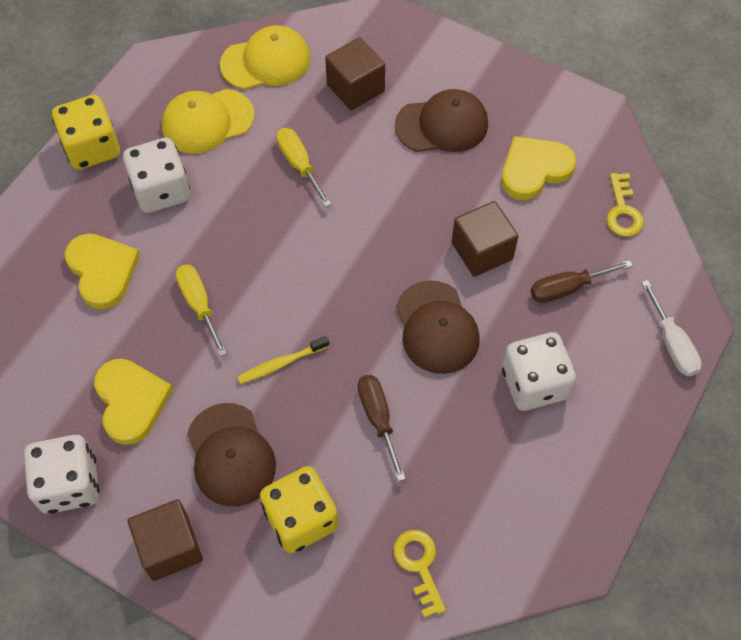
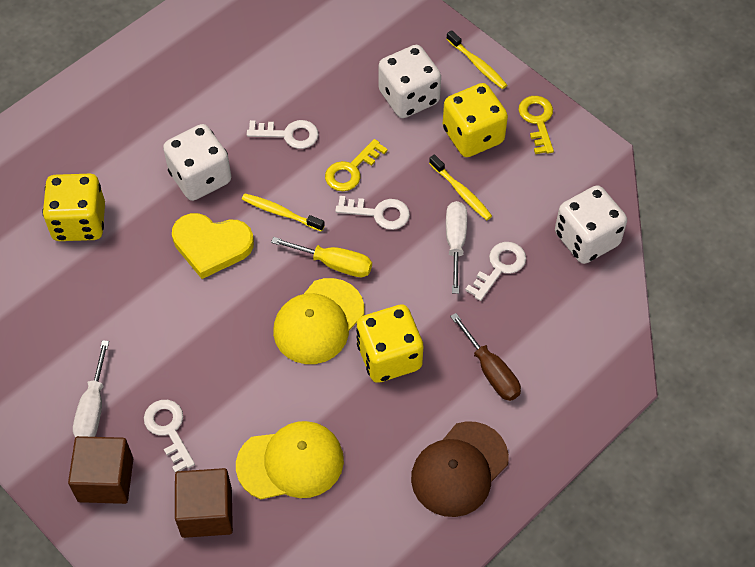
brown cap: [187,403,276,506] [395,89,488,152] [396,280,480,374] = 3 -> [411,421,509,517] = 1
brown cube: [128,499,203,581] [325,37,385,110] [452,201,518,277] = 3 -> [68,436,133,504] [175,468,233,538] = 2
brown screwdriver: [358,375,405,481] [531,260,633,303] = 2 -> [450,313,521,401] = 1
white key: none = 0 -> [144,400,195,473] [247,120,319,149] [335,196,410,230] [465,242,526,301] = 4
white screwdriver: [641,280,702,376] = 1 -> [73,340,109,437] [446,201,467,294] = 2
yellow dice: [52,95,120,170] [260,466,338,553] = 2 -> [42,174,105,241] [356,305,423,383] [443,83,508,157] = 3
yellow heart: [65,234,140,309] [94,359,173,445] [501,136,576,200] = 3 -> [172,213,254,279] = 1
yellow screwdriver: [176,265,227,357] [276,128,331,207] = 2 -> [271,237,372,277] = 1
yellow toothbrush: [237,336,329,384] = 1 -> [242,194,325,232] [429,155,492,220] [447,30,507,89] = 3

